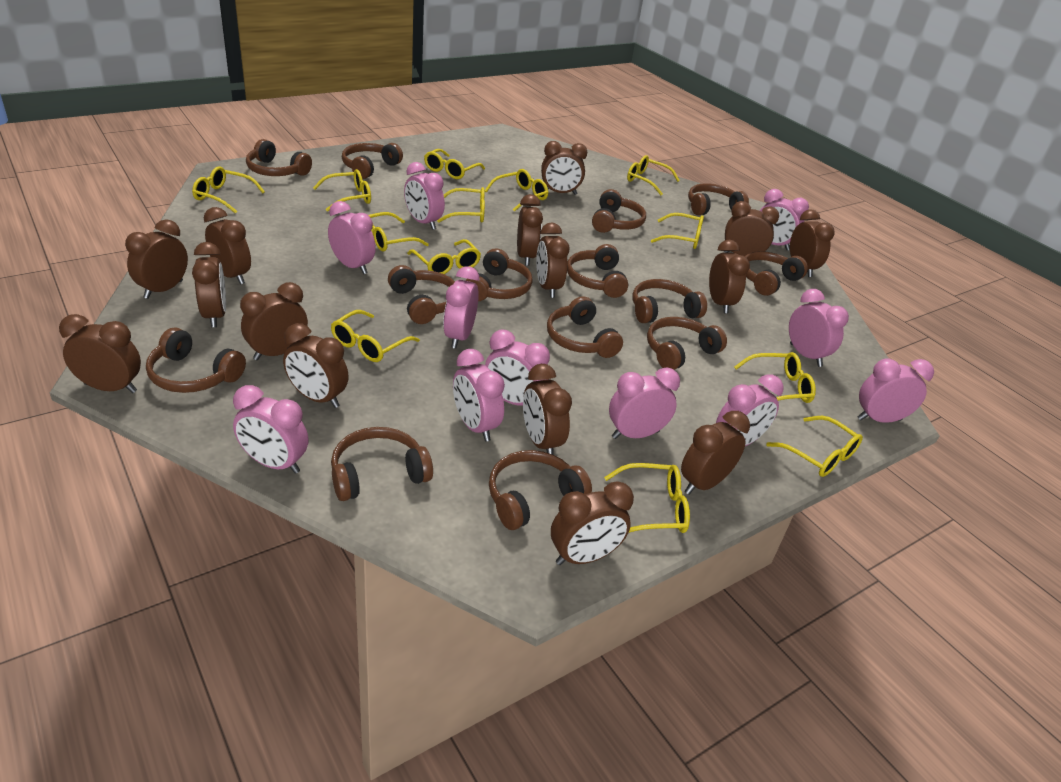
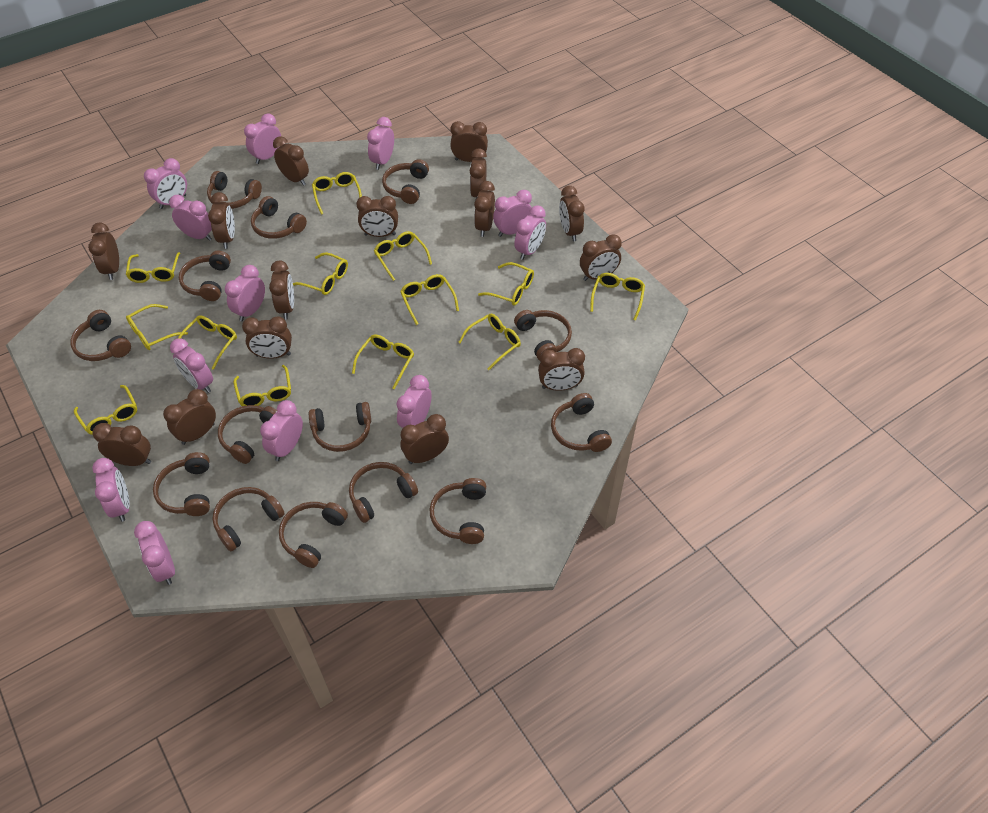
pink clock: [233,385,309,474] [328,201,376,274] [404,162,445,230] [443,266,479,349] [453,349,505,442] [485,330,550,406] [609,367,680,439] [716,374,784,446] [760,189,809,251] [789,289,849,367] [858,359,934,423] = 11 -> [92,458,130,522] [134,521,175,585] [144,158,187,209] [169,195,212,241] [170,339,213,393] [225,265,265,321] [244,113,281,164] [260,400,303,461] [367,117,394,170] [397,375,432,428] [493,190,532,237] [514,205,546,260] = 12

